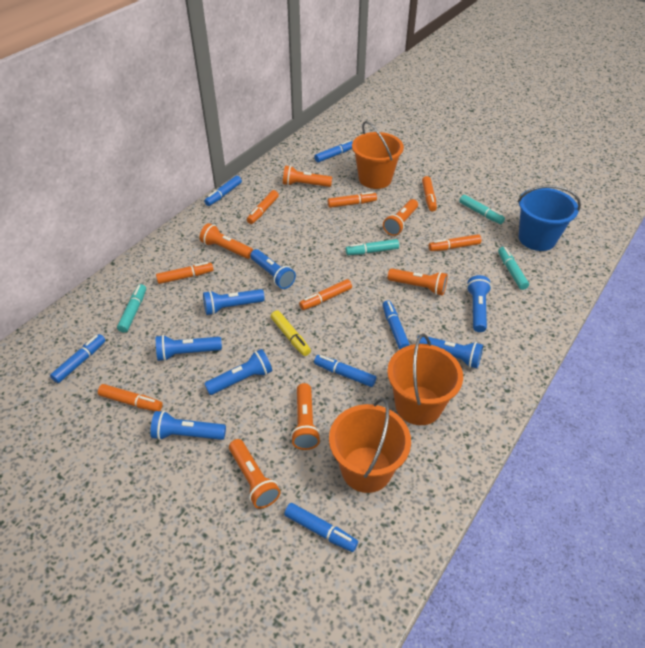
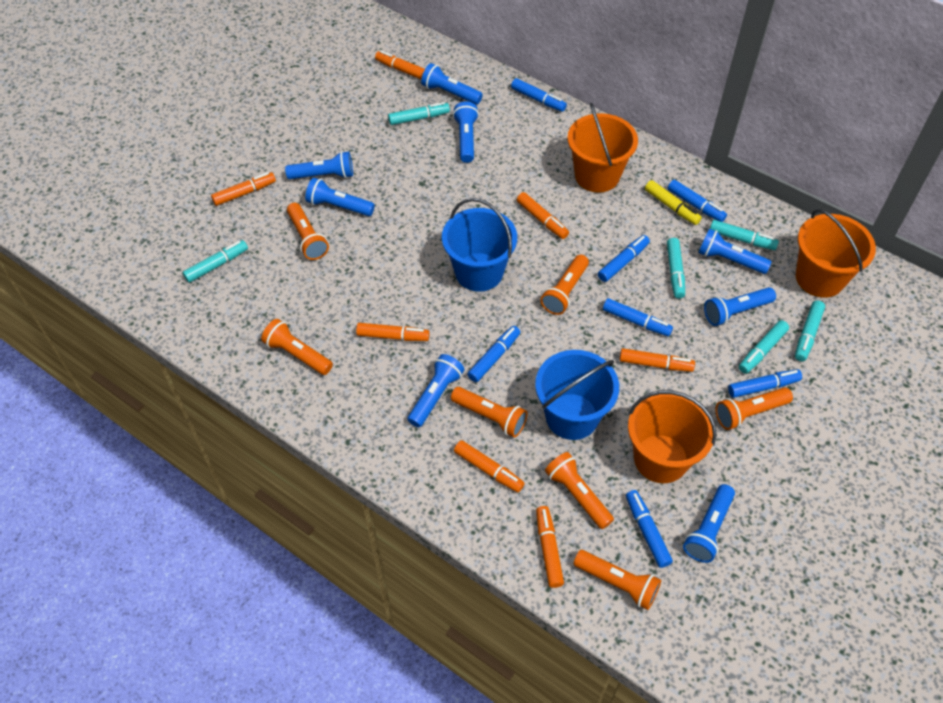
blue bucket: [518,185,581,251] = 1 -> [442,198,517,292] [535,350,619,440] = 2
blue flashlight: [150,411,226,440] [156,335,222,361] [203,289,265,315] [204,349,272,395] [250,249,296,289] [417,336,483,368] [467,275,492,332] = 7 -> [285,151,353,179] [305,178,375,216] [407,354,464,427] [421,63,483,105] [453,101,479,163] [683,484,735,563] [698,229,772,274] [704,287,776,326] = 8
blue marker: [50,334,106,383] [204,176,242,206] [284,503,358,552] [314,140,353,163] [314,355,376,387] [382,300,410,349] = 6 -> [467,326,520,382] [511,78,567,112] [598,235,650,282] [603,298,673,336] [626,490,673,568] [668,180,727,222] [728,369,802,398] = 7
orange flashlight: [200,223,253,259] [229,439,281,509] [283,165,332,187] [291,383,321,450] [383,199,418,236] [388,269,448,295] = 6 -> [261,319,333,375] [287,203,329,260] [451,387,528,438] [540,255,589,315] [545,452,614,529] [574,550,661,610] [715,387,793,430] = 7
turquoise marker: [117,284,146,333] [345,239,399,255] [459,195,505,224] [498,247,529,290] = 4 -> [182,240,248,283] [388,102,450,125] [667,238,685,299] [710,220,779,250] [739,320,789,374] [795,301,825,361] = 6

